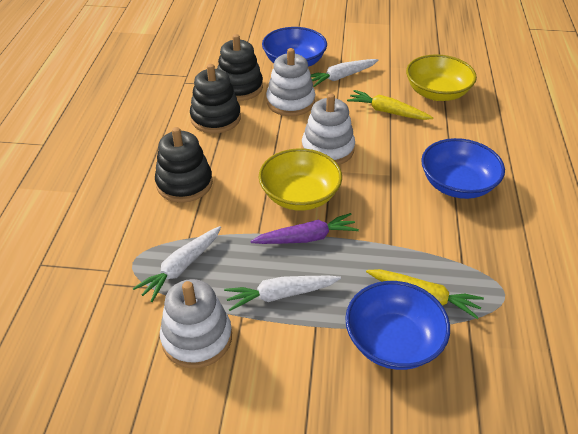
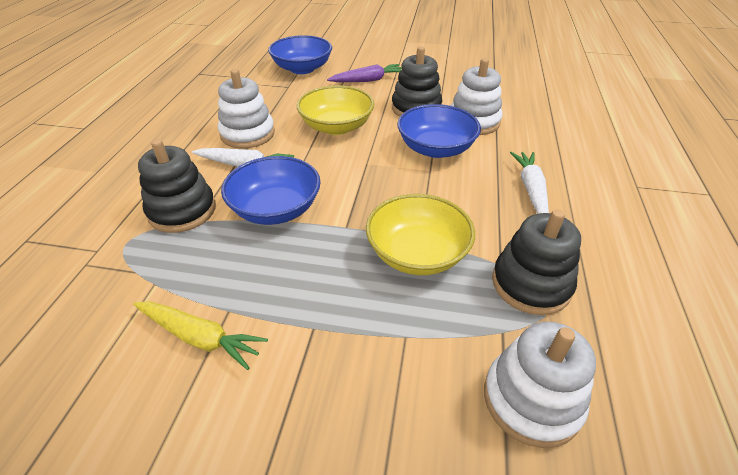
white carrot: [133,226,221,302] [224,276,341,311] [311,59,378,87] = 3 -> [192,148,294,167] [510,152,549,214] = 2
yellow carrot: [347,90,433,120] [366,269,484,319] = 2 -> [133,302,268,370] = 1

